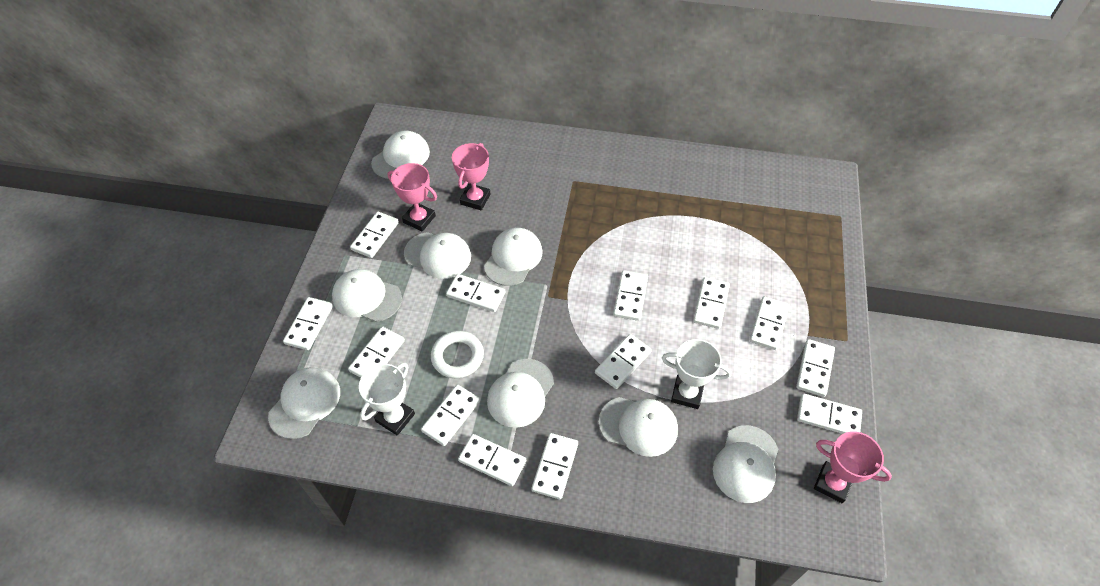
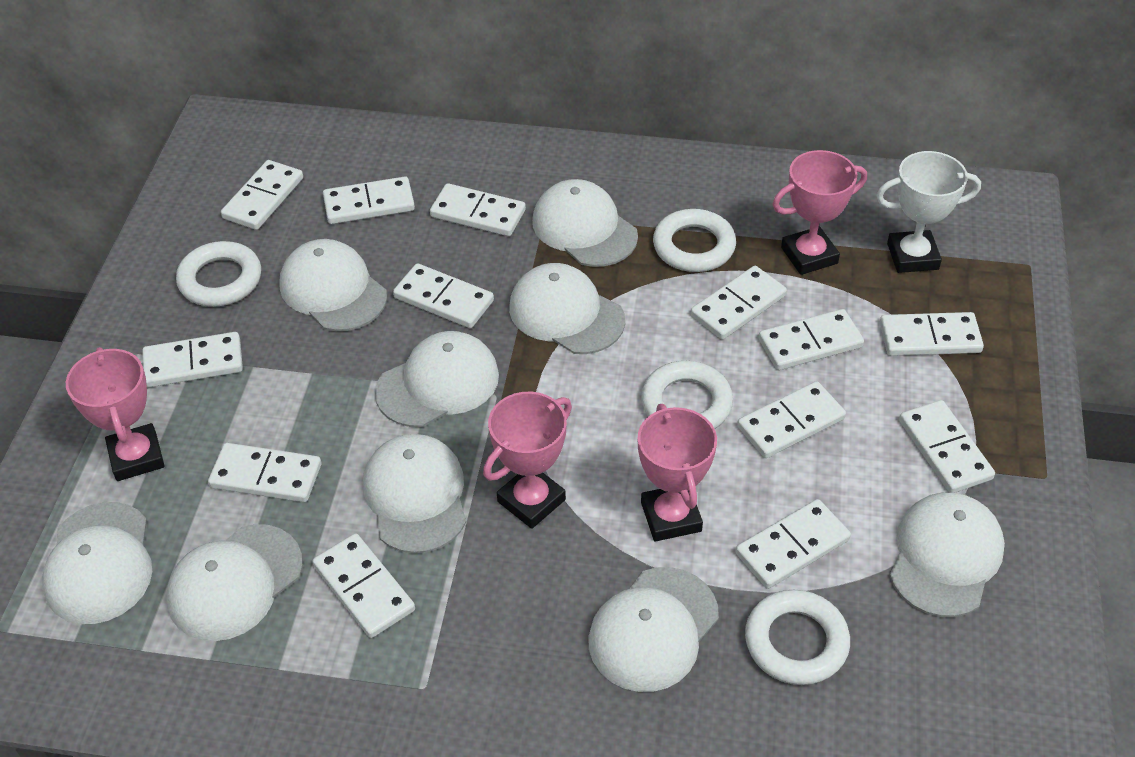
pink trophy: [388,163,437,231] [452,143,490,210] [814,431,892,503] = 3 -> [66,347,165,481] [483,392,572,529] [638,404,717,541] [772,150,867,275] = 4
white cap: [268,367,340,439] [332,269,402,322] [371,131,430,179] [404,232,471,279] [484,228,543,286] [487,359,554,428] [599,397,678,457] [713,425,778,503] = 8 -> [42,502,152,624] [167,524,303,641] [279,239,387,331] [363,434,466,554] [375,331,499,427] [509,263,625,354] [532,179,638,267] [588,567,719,692] [890,492,1005,617] = 9
white ring: [431,331,484,378] = 1 -> [176,241,261,307] [641,361,733,429] [653,209,736,272] [745,590,850,685] = 4
white trophy: [359,363,415,436] [662,339,731,409] = 2 -> [876,151,981,273] = 1

